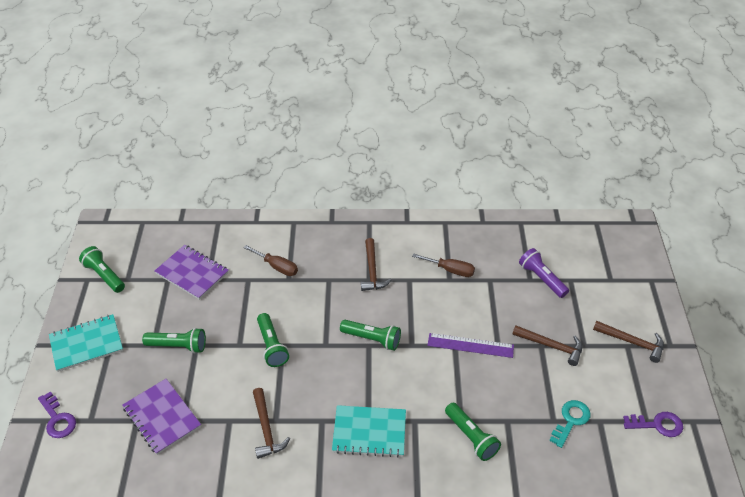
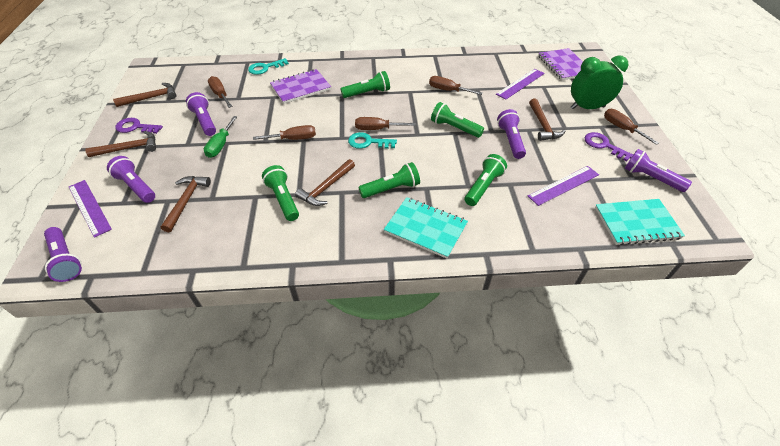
brown hammer: [253,388,290,459] [361,238,391,291] [512,325,582,366] [593,321,664,363] = 4 -> [85,131,156,157] [113,83,176,107] [161,176,211,233] [295,159,355,206] [529,98,566,141] = 5
brown screwdriver: [244,245,298,276] [412,253,475,277] = 2 -> [208,76,232,108] [253,125,316,140] [355,117,416,130] [429,76,482,95] [604,109,659,145] = 5
green clock: none = 0 -> [571,55,629,109] = 1
green screwdriver: none = 0 -> [204,116,237,158] = 1
purple flashlight: [519,248,569,298] = 1 -> [44,227,82,282] [107,156,155,203] [186,92,216,136] [497,109,526,159] [624,149,692,192] = 5
purple ruler: [427,333,514,358] = 1 -> [69,180,112,238] [496,69,545,100] [528,166,599,206] = 3
turquoise key: [549,400,590,448] = 1 -> [248,58,289,75] [348,132,397,149] = 2

